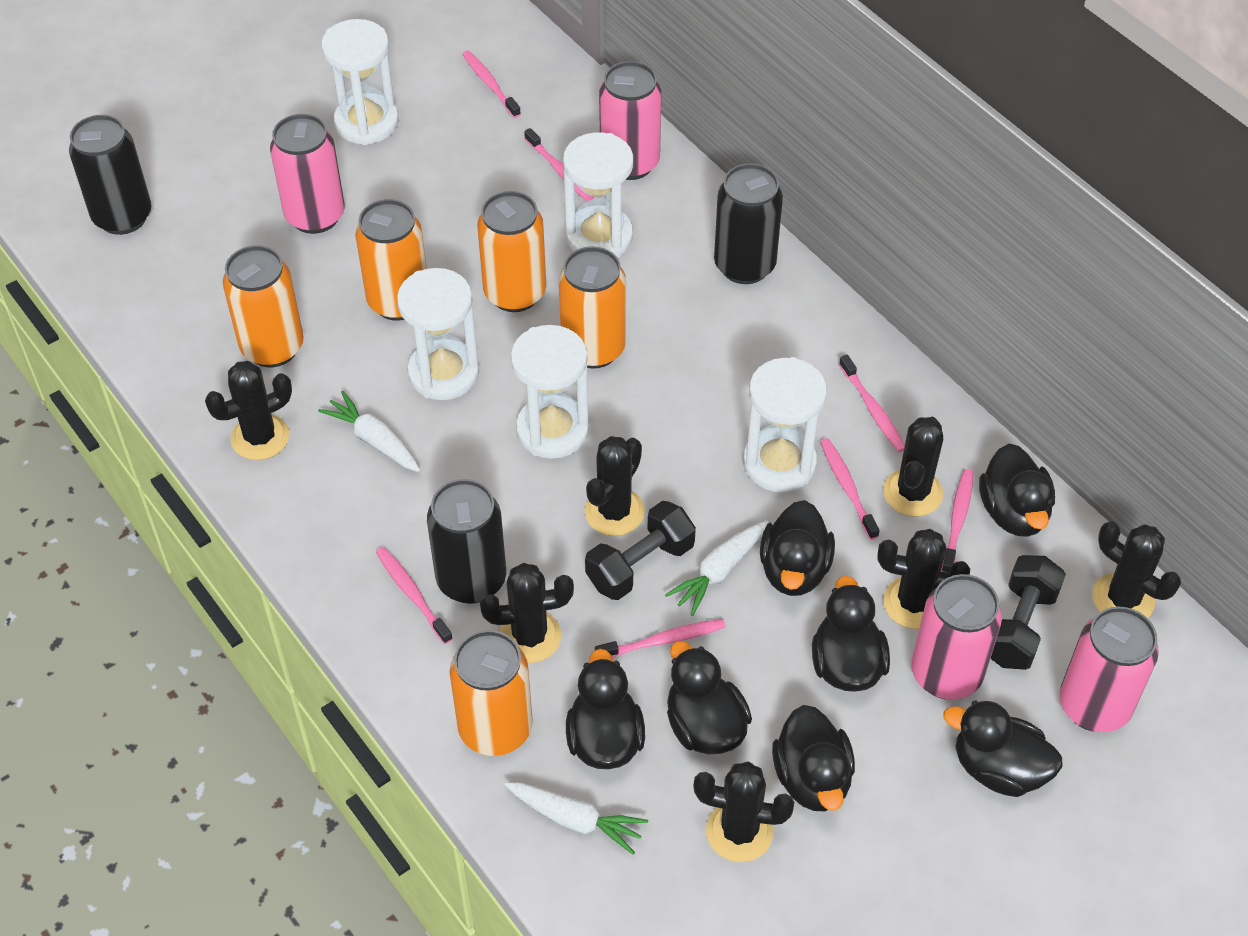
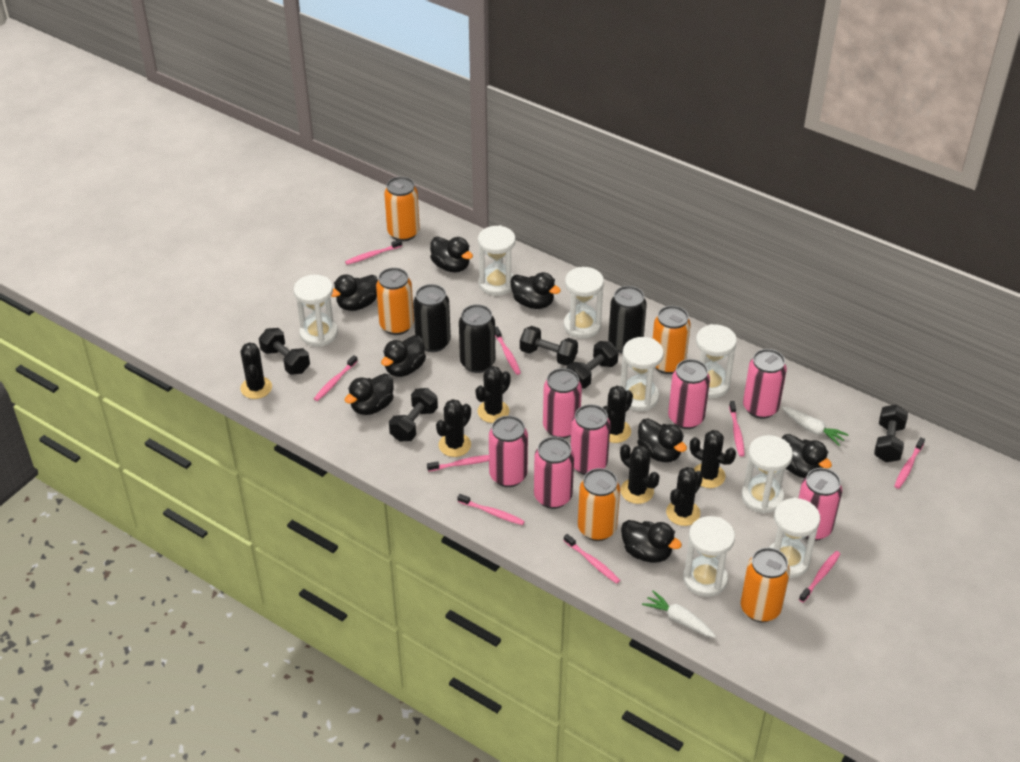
black duck: [566,649,645,769] [667,641,752,754] [760,500,835,596] [772,705,855,811] [812,576,890,692] [944,701,1063,797] [979,443,1055,537] = 7 -> [331,274,378,311] [345,373,394,415] [381,335,426,377] [430,237,473,272] [510,272,561,309] [621,520,682,563] [637,419,687,462] [782,434,832,478] = 8
black dumbbell: [585,501,696,600] [991,555,1066,670] = 2 -> [259,328,310,375] [389,388,438,442] [520,326,578,366] [566,341,619,388] [874,404,908,462] = 5
pink can: [270,114,345,234] [599,61,661,180] [911,574,1002,699] [1060,607,1159,732] = 4 -> [489,416,528,487] [534,437,574,509] [543,368,582,439] [570,404,610,475] [668,359,710,429] [743,349,787,419] [799,468,842,541] = 7
pink toothbrush: [376,547,453,644] [462,50,521,118] [524,128,594,201] [595,619,726,658] [820,438,880,540] [839,355,905,452] [941,469,974,572] = 7 -> [314,355,358,401] [345,239,402,265] [427,455,489,472] [457,494,525,525] [495,327,521,375] [564,534,620,584] [729,401,745,457] [799,551,840,603] [894,437,925,489] = 9
white carrot: [318,390,420,472] [505,782,648,855] [665,520,769,616] = 3 -> [642,590,716,638] [782,407,849,446] = 2
white hourglass: [321,19,399,145] [397,268,479,400] [511,325,589,459] [563,132,633,257] [743,357,827,492] = 5 -> [294,275,338,347] [478,225,516,296] [564,267,604,339] [620,337,664,411] [683,516,735,597] [696,324,737,398] [741,435,793,514] [769,498,820,578] = 8

